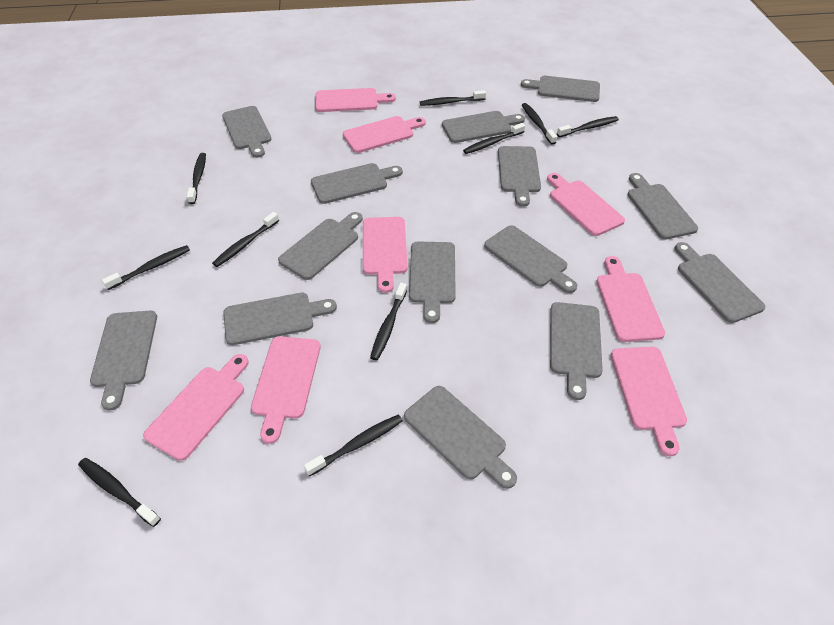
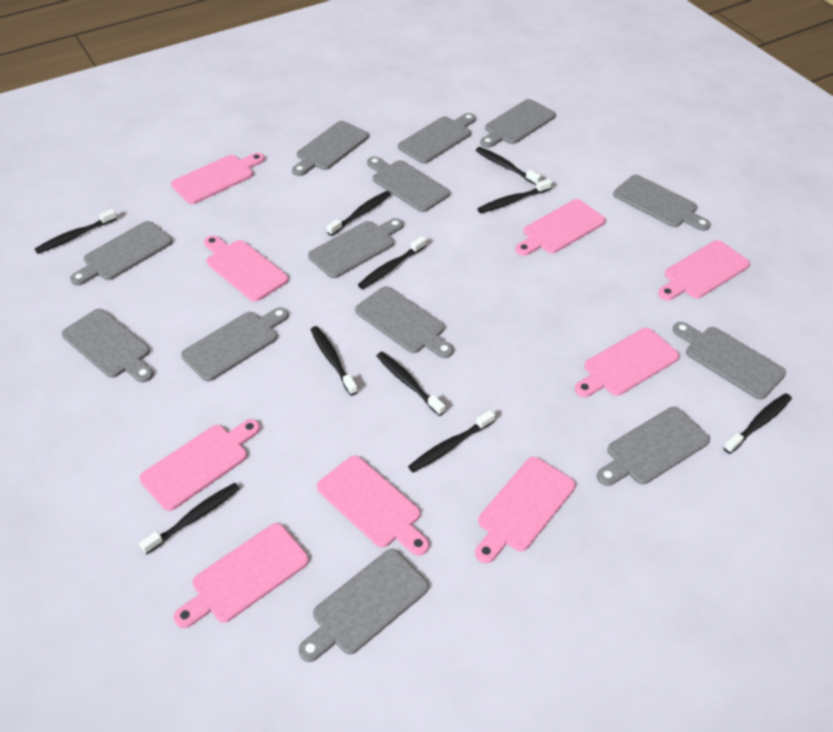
grey cutting board: [90,311,157,411] [222,106,272,158] [223,293,337,345] [278,212,363,280] [311,163,403,204] [404,386,517,489] [409,242,456,323] [442,111,525,143] [484,225,577,293] [498,146,541,207] [521,76,600,102] [550,302,603,400] [627,173,698,239] [675,242,765,323] = 14 -> [62,309,153,383] [70,221,172,285] [181,307,288,381] [292,121,369,176] [298,549,429,662] [308,218,403,278] [355,286,454,358] [367,156,450,212] [398,113,476,164] [480,99,556,148] [597,407,710,486] [613,175,711,231] [673,322,786,399] = 13
pink cutting board: [143,354,249,461] [251,336,321,444] [315,88,396,112] [343,116,426,153] [363,217,408,293] [547,173,625,236] [596,256,665,342] [611,347,687,456] = 8 -> [139,419,260,511] [171,153,265,204] [174,523,309,628] [204,235,288,302] [317,456,429,556] [475,457,576,563] [515,199,606,256] [575,328,679,397] [658,240,750,300] = 9

